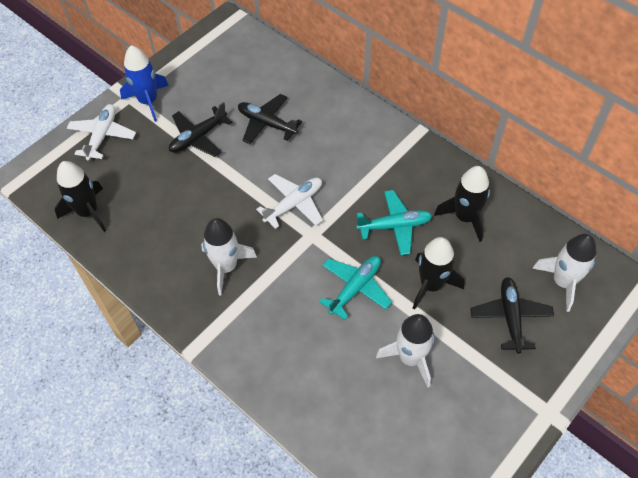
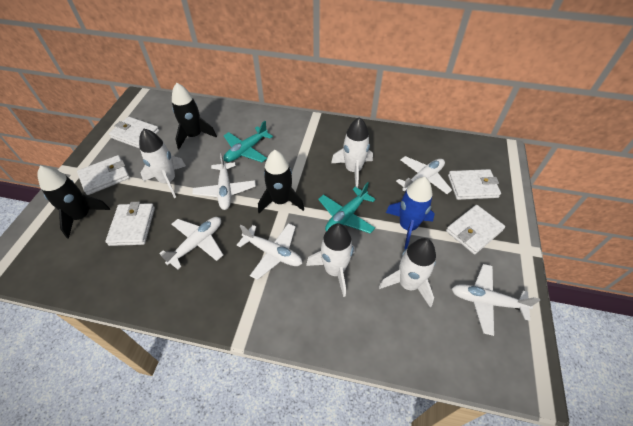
black plane: [169,102,233,157] [238,94,302,144] [470,277,554,354] = 3 -> none = 0
white plane: [67,104,136,160] [256,174,323,229] = 2 -> [159,217,223,270] [193,153,256,210] [237,223,302,280] [396,156,452,194] [452,264,540,336] = 5
white rocket: [201,218,257,295] [376,314,435,388] [532,234,596,312] = 3 -> [139,128,186,198] [306,223,354,297] [331,117,373,188] [379,238,436,307] = 4
white wallet: none = 0 -> [77,155,130,195] [105,202,155,246] [109,117,159,149] [446,205,505,254] [448,169,501,200] = 5

